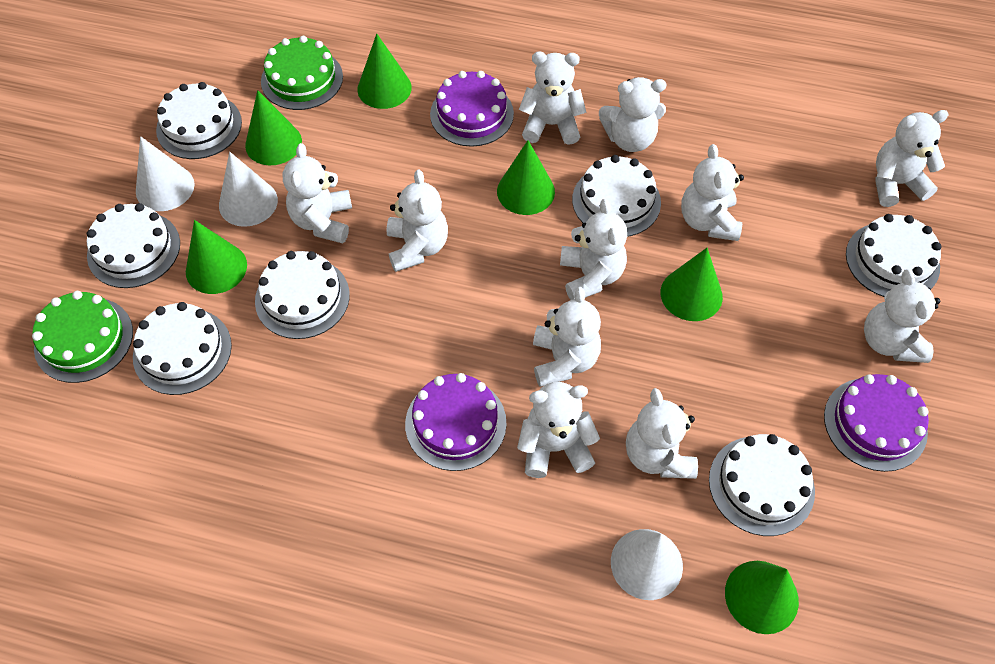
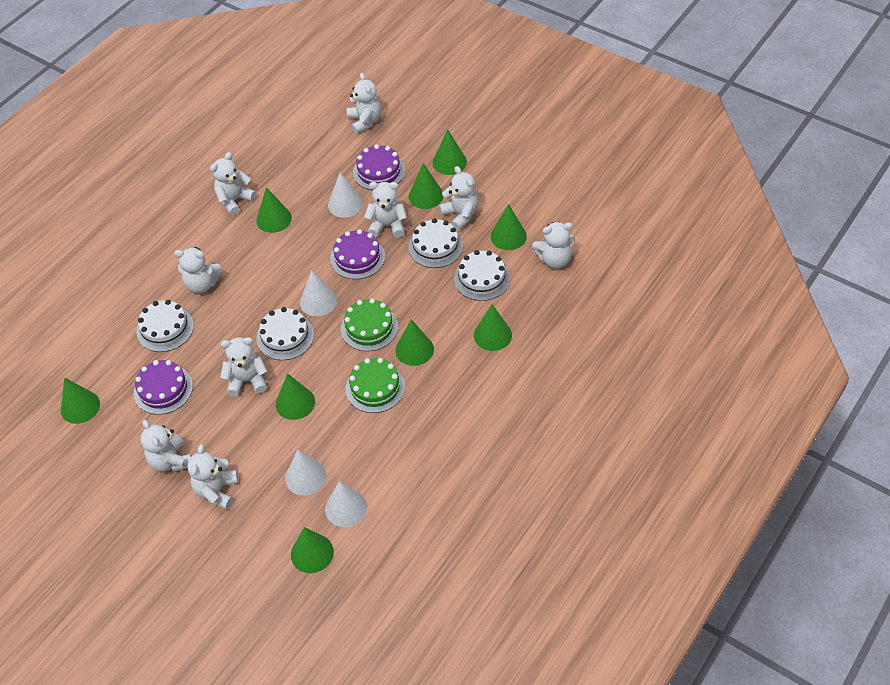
green cone: [186,220,247,294] [245,90,302,165] [357,34,412,109] [497,140,555,215] [661,248,723,321] [725,561,799,634] = 6 -> [61,378,100,424] [256,187,292,233] [276,373,315,420] [291,527,334,573] [395,319,434,366] [409,163,443,209] [433,129,467,175] [474,304,512,351] [491,204,527,250] = 9
white cake: [87,203,180,288] [133,302,232,395] [156,82,242,159] [255,251,350,339] [572,155,661,237] [709,434,815,536] [846,214,941,297] = 7 -> [136,300,194,352] [256,307,314,360] [408,218,463,268] [454,250,510,301] = 4
white cone: [136,136,194,211] [219,152,278,227] [611,529,683,600] = 3 -> [285,449,326,496] [300,271,337,316] [325,481,367,527] [328,172,363,218] = 4
white teddy bear: [283,143,352,243] [387,169,448,272] [517,382,600,478] [519,51,587,145] [533,287,601,387] [560,199,627,300] [599,77,667,152] [626,388,698,479] [681,144,744,241] [864,269,940,363] [875,110,949,207] = 11 -> [140,420,192,472] [174,247,223,293] [187,444,238,509] [210,152,256,215] [220,337,267,397] [347,73,381,134] [364,182,407,238] [439,166,479,230] [532,222,575,268] = 9

